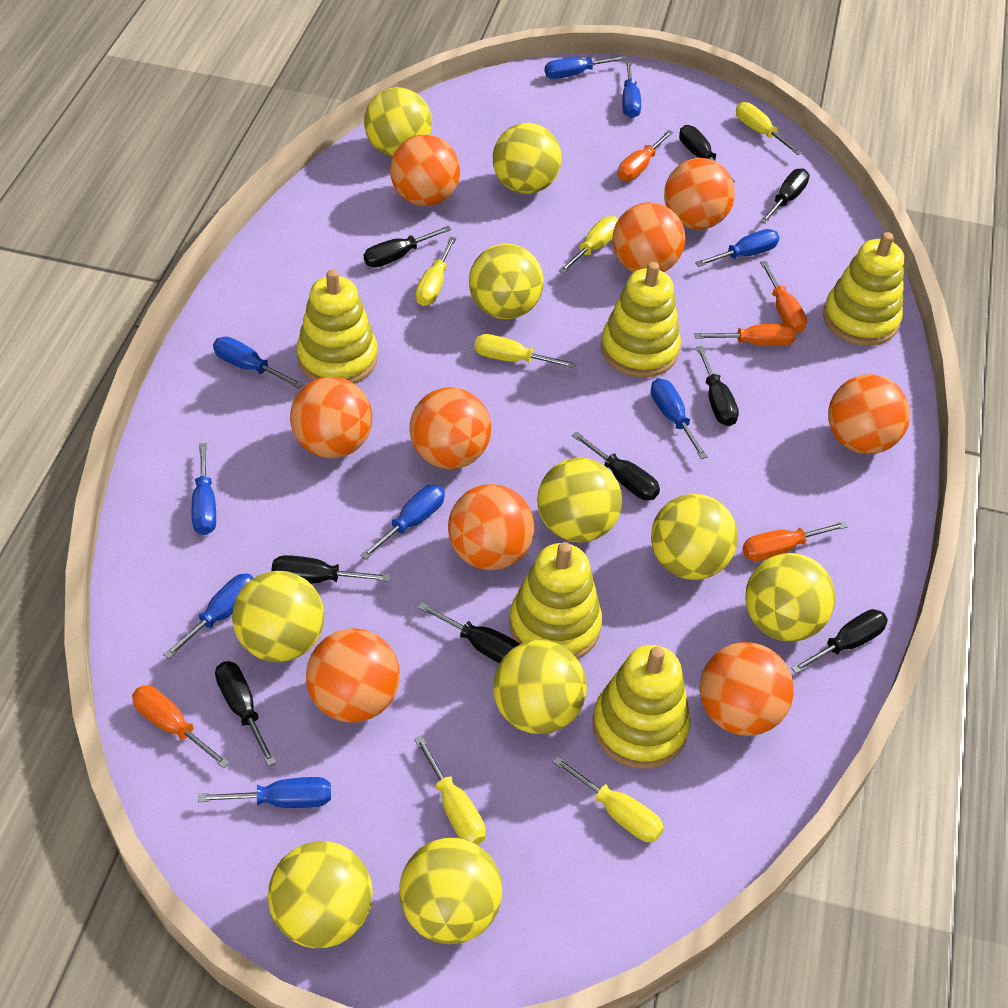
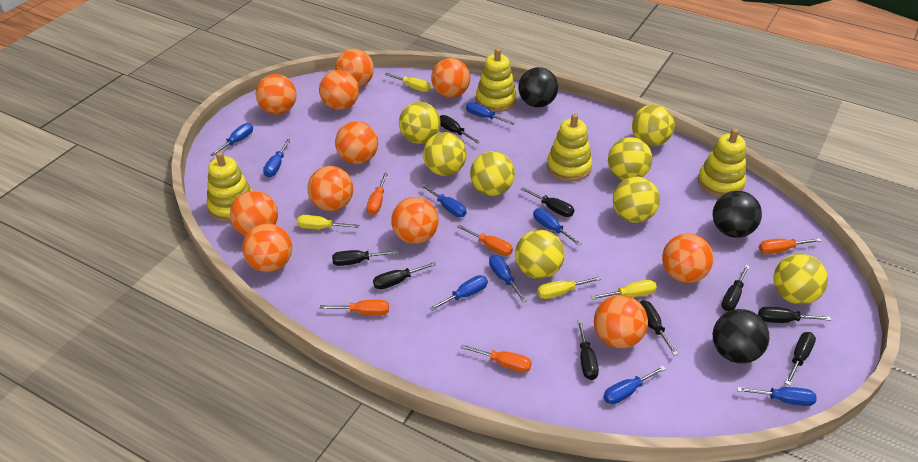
black ball: none = 0 -> [519,67,558,107] [713,191,762,238] [713,309,769,364] = 3
orange ball: [290,376,372,458] [306,628,400,723] [390,134,460,206] [409,387,491,469] [448,484,534,570] [612,202,685,273] [664,158,735,230] [700,642,794,736] [828,374,910,454] = 9 -> [230,191,278,236] [242,223,292,272] [256,74,297,115] [307,166,353,211] [319,70,359,110] [335,49,374,87] [335,121,378,164] [391,197,439,244] [431,58,470,98] [594,295,648,349] [662,234,713,283] = 11
yellow ball: [232,571,324,662] [268,841,373,948] [364,87,432,157] [399,838,502,944] [469,244,544,319] [493,123,562,194] [493,640,587,734] [537,458,622,543] [651,494,738,580] [745,553,835,641] = 10 -> [399,102,441,144] [423,132,467,176] [470,151,515,196] [515,230,565,279] [608,137,652,180] [613,177,660,223] [632,104,675,146] [773,254,828,304] = 8
yellow screwdriver: [414,735,486,845] [416,237,456,306] [475,334,576,368] [553,756,664,842] [559,216,618,274] [736,102,802,155] = 6 -> [297,215,359,229] [384,73,431,92] [537,276,602,299] [591,280,657,300] = 4
yellow stacking toy: [297,269,378,384] [509,542,602,659] [593,645,691,769] [601,262,681,377] [823,232,904,346] = 5 -> [207,152,252,222] [476,48,517,112] [547,113,592,182] [698,128,746,197] = 4

